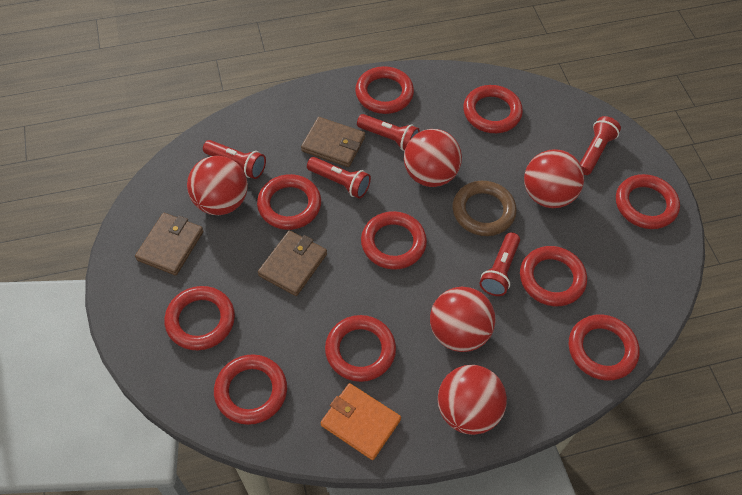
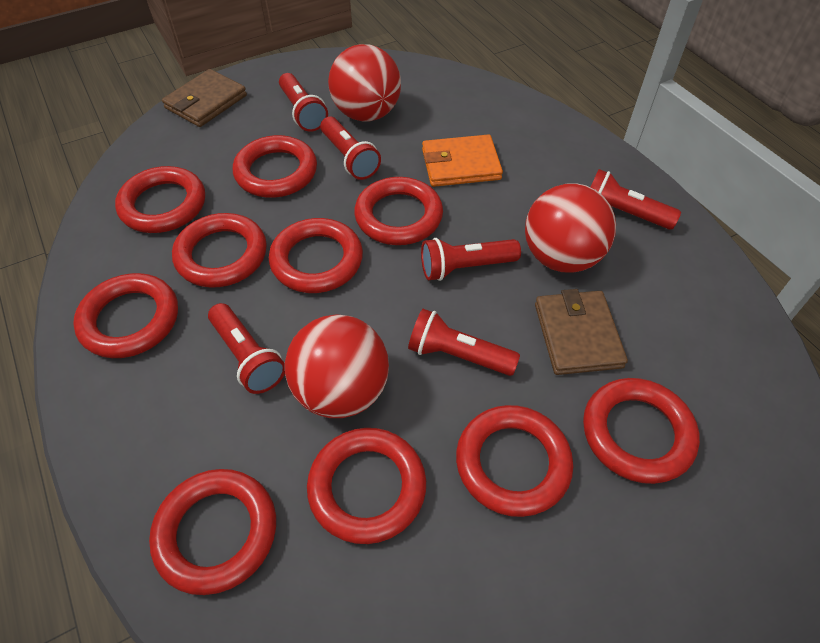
brown ring: [453,181,517,236] = 1 -> none = 0
brown wallet: [135,213,203,275] [258,230,327,296] [301,117,365,167] = 3 -> [162,69,247,127] [535,289,628,375] = 2
red ball: [187,156,248,215] [404,129,462,187] [430,287,496,352] [438,365,507,435] [524,149,584,208] = 5 -> [285,314,389,418] [328,44,401,122] [525,183,616,273] = 3
red flashlight: [203,140,266,179] [307,157,371,199] [357,114,420,151] [479,232,520,296] [580,116,621,175] = 5 -> [208,303,285,394] [279,73,328,132] [320,117,381,180] [408,309,520,376] [421,238,521,281] [591,169,681,229] = 6

